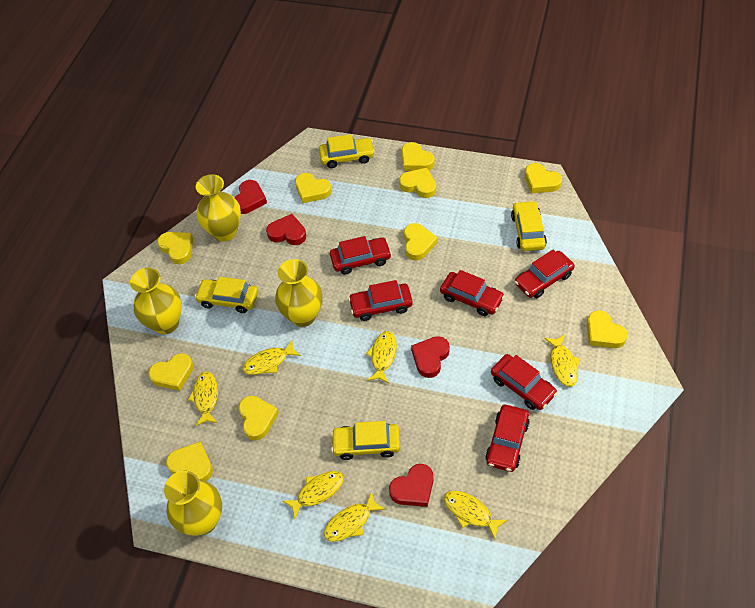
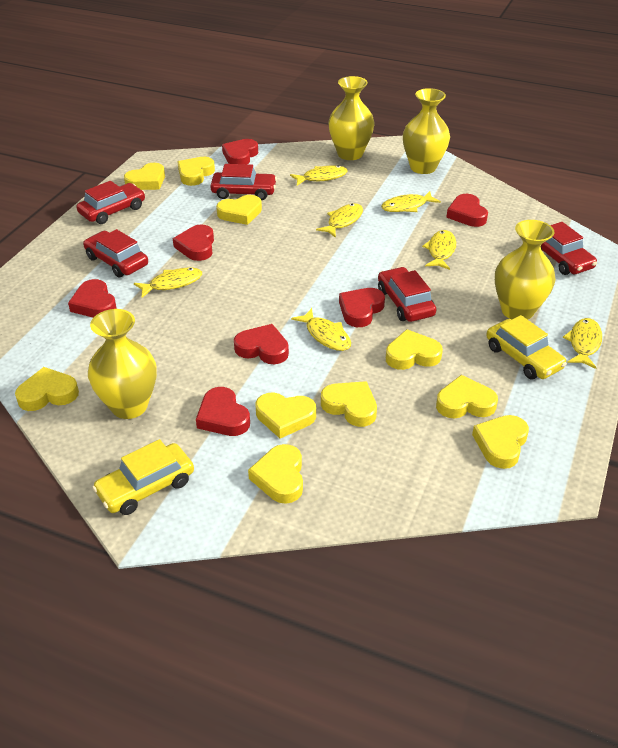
red car: [330,236,392,275] [348,280,413,321] [440,270,505,316] [485,405,530,472] [491,354,557,410] [515,250,575,298] = 6 -> [77,181,145,224] [83,229,148,277] [210,164,277,200] [378,267,436,322] [541,222,597,275] = 5
red heart: [234,180,267,214] [266,214,306,245] [389,464,433,507] [411,336,450,378] = 4 -> [68,279,117,318] [173,224,214,261] [196,387,250,436] [222,139,258,164] [234,324,289,364] [339,288,385,327] [446,194,488,227] = 7
yellow car: [195,277,258,313] [319,134,375,168] [331,421,400,460] [511,201,547,251] = 4 -> [92,439,194,515] [486,315,567,379] = 2

